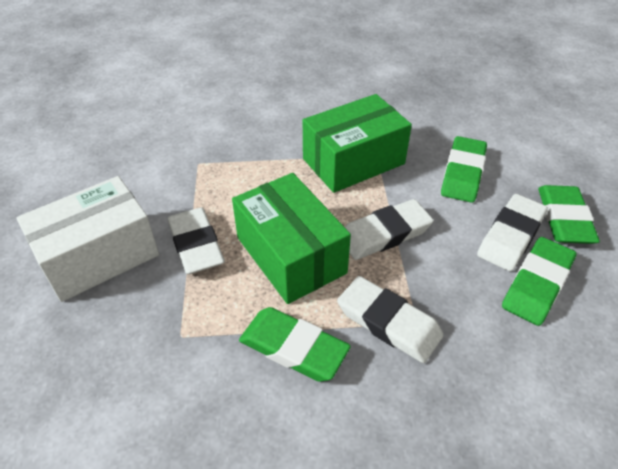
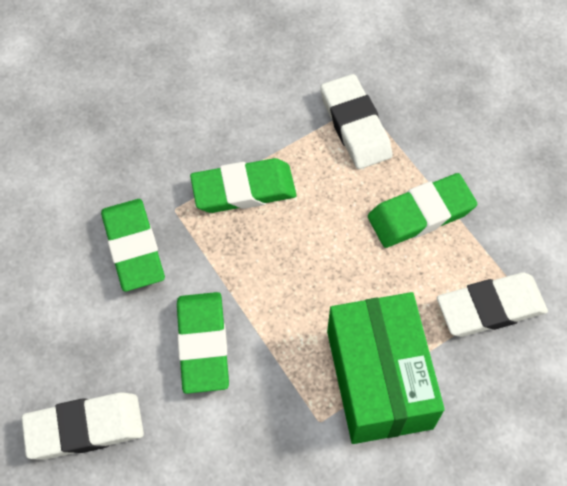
green box: [232,173,351,304] [303,94,412,193] = 2 -> [327,292,445,444] = 1
white box: [17,176,159,302] = 1 -> none = 0
white eraser: [168,207,225,274] [337,276,444,363] [345,199,434,260] [477,194,548,271] = 4 -> [21,392,144,460] [320,74,393,169] [437,272,548,337] = 3

